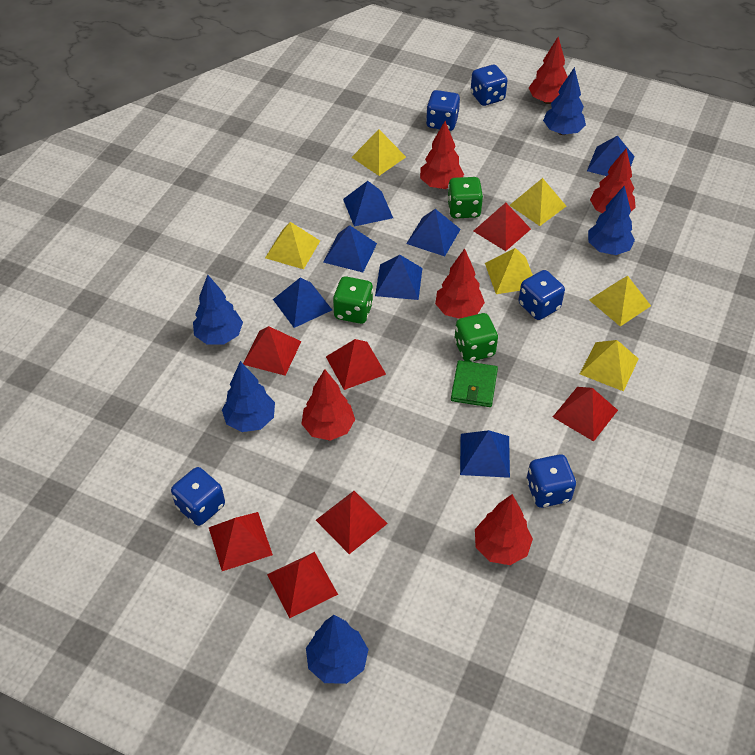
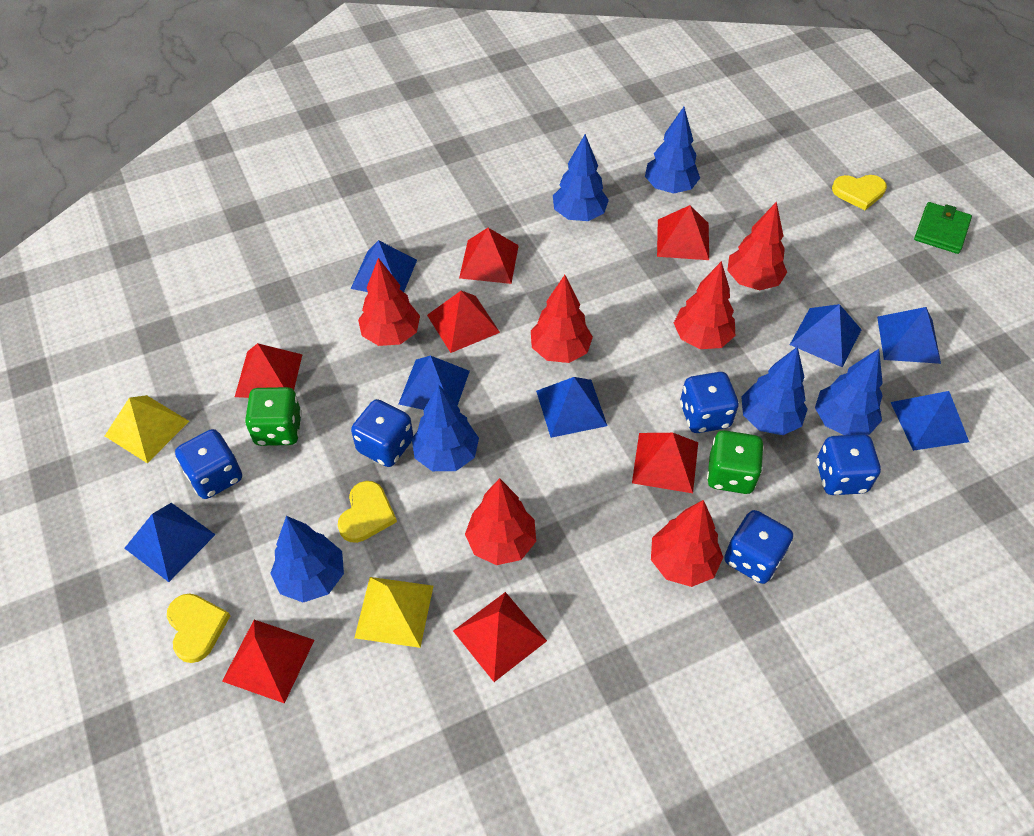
blue tree: [193,275,243,344] [222,361,275,432] [306,615,369,684] [543,67,586,135] [588,186,635,255] = 5 -> [270,516,344,602] [412,384,479,471] [553,134,609,221] [645,107,700,194] [741,346,807,435] [815,349,883,435] = 6
green dice: [333,276,373,324] [447,177,483,218] [454,313,498,362] = 3 -> [245,387,302,446] [707,430,764,494] = 2
yellow heart: none = 0 -> [167,593,230,663] [338,481,397,543] [832,175,887,210] = 3
yellow pyramid: [265,222,320,269] [352,129,406,176] [485,248,533,294] [509,178,566,226] [580,340,639,391] [589,276,651,327] = 6 -> [105,395,189,463] [354,577,433,648] = 2

